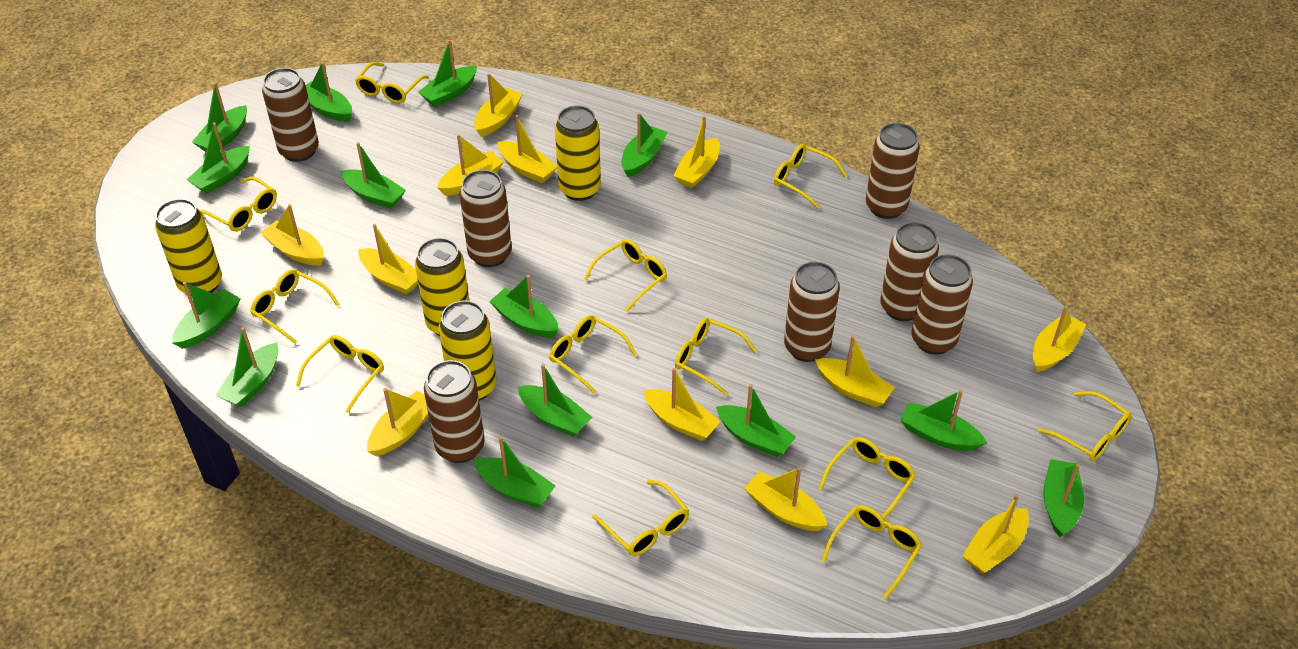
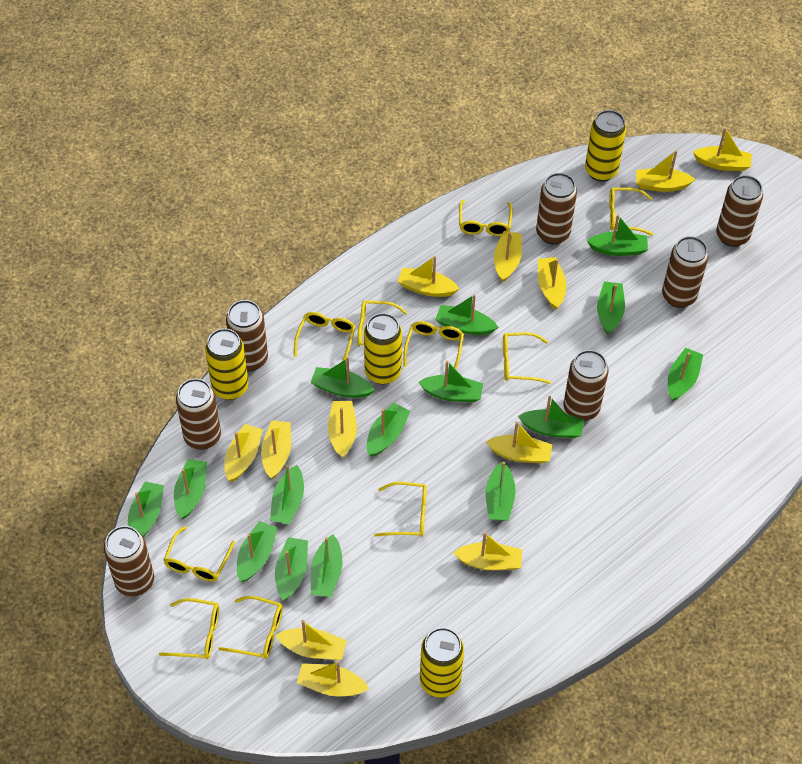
green boat: [172,282,241,349] [187,122,250,194] [192,83,247,151] [216,327,279,407] [306,62,352,122] [341,142,406,209] [418,40,477,107] [474,436,556,508] [489,275,559,337] [518,364,592,437] [622,113,667,177] [716,384,796,457] [900,390,987,451] [1043,459,1084,537] = 14 -> [128,481,164,537] [174,459,207,519] [237,521,278,582] [270,465,304,524] [275,537,308,600] [310,358,375,398] [311,534,343,597] [366,403,410,457] [418,360,483,402] [435,294,498,335] [486,461,516,521] [518,396,584,438] [587,215,648,256] [597,281,625,335] [668,348,703,401] = 15
yellow glasses: [200,176,277,231] [250,270,339,344] [296,335,384,413] [355,62,429,103] [549,315,637,394] [584,239,667,312] [592,480,690,556] [675,318,757,395] [774,144,847,209] [819,437,916,520] [821,505,922,599] [1038,391,1132,461] = 12 -> [159,598,219,659] [163,526,235,582] [218,596,283,659] [294,312,356,361] [357,300,408,353] [374,482,427,537] [403,321,464,369] [459,199,513,236] [503,332,551,384] [609,188,654,236] = 10

